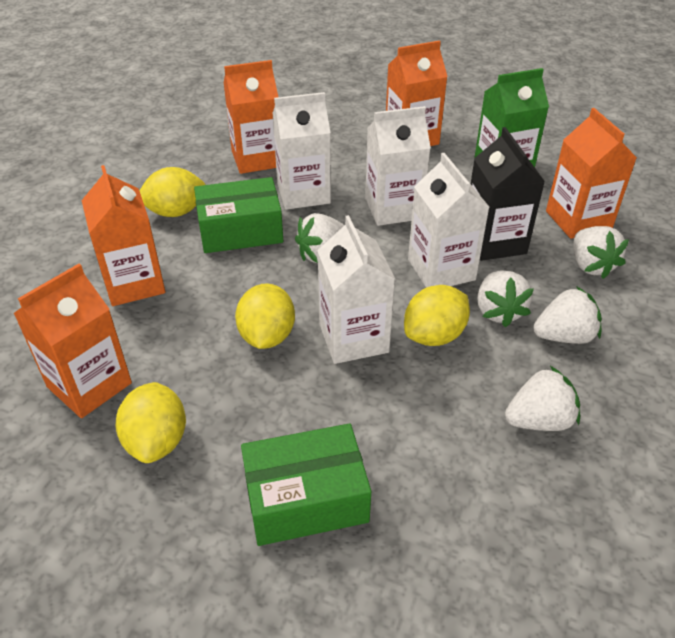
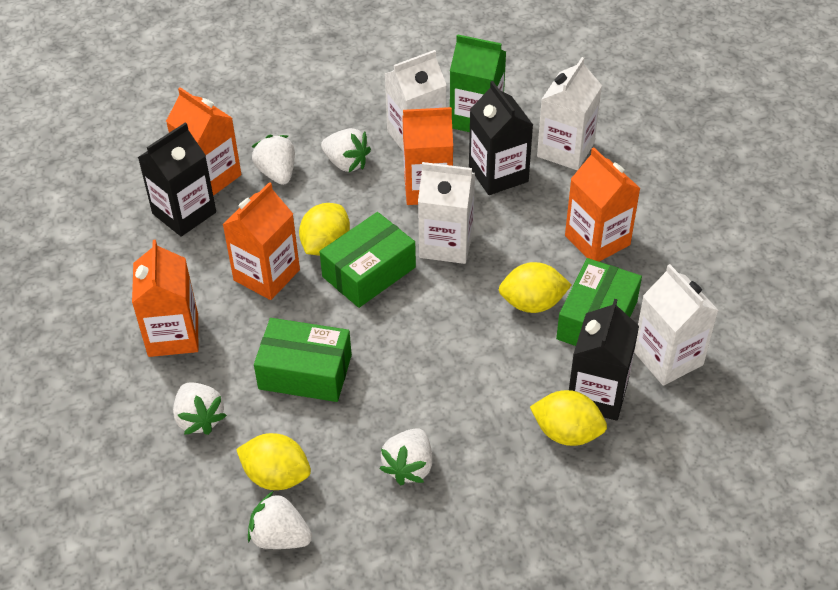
black carton: [471,127,545,261] = 1 -> [138,122,216,237] [469,81,533,195] [569,299,639,421] = 3
green box: [194,177,283,253] [241,423,371,546] = 2 -> [254,318,352,402] [320,212,416,308] [556,258,642,346] = 3

